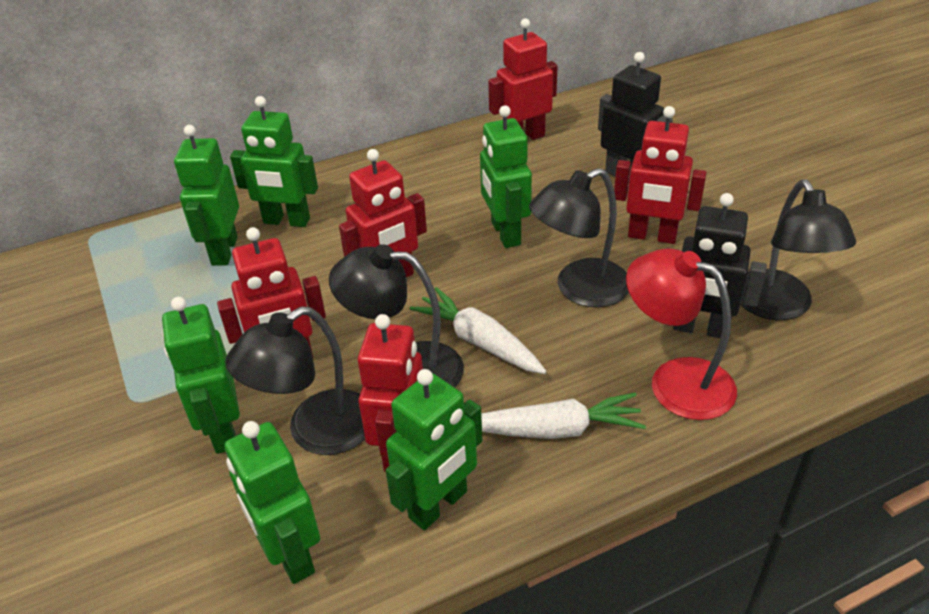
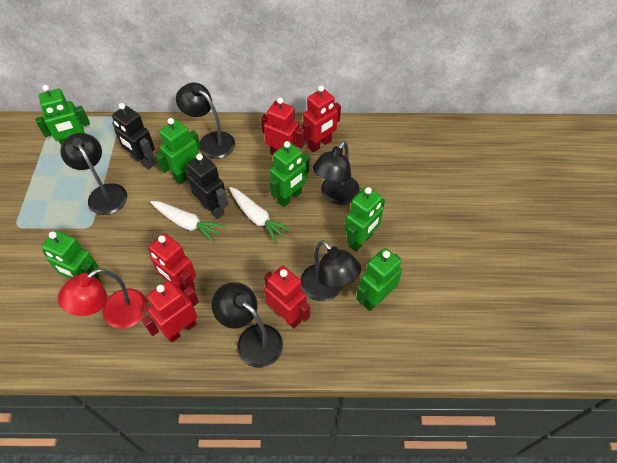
black lamp: [225,307,365,455] [329,244,464,388] [529,168,629,308] [740,179,856,320] = 4 -> [60,133,127,215] [176,82,235,159] [212,282,283,368] [300,240,361,301] [312,141,360,205] = 5

